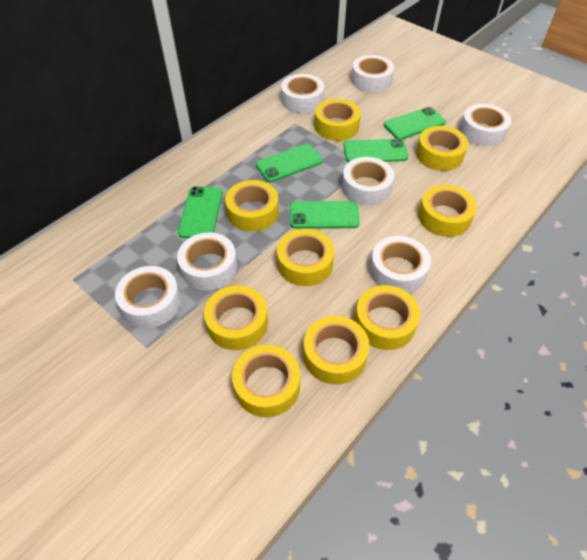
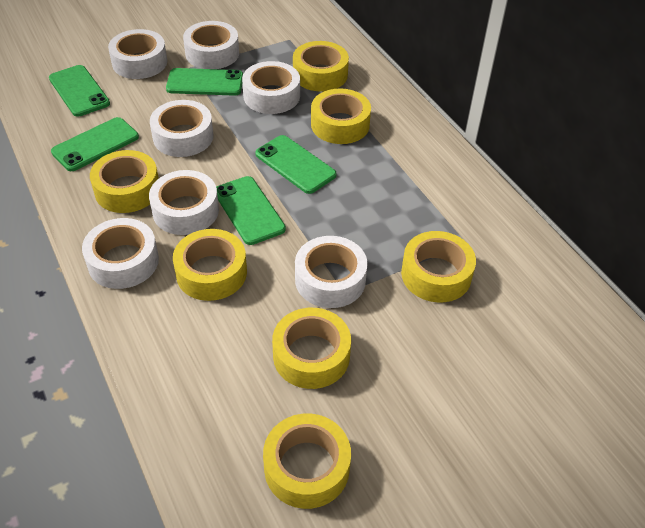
yellow tape: [204,286,268,350] [225,180,279,232] [232,345,300,417] [277,229,334,286] [303,316,369,385] [315,99,361,141] [355,285,420,350] [416,126,468,171] [418,185,477,237] = 9 -> [90,150,159,213] [173,229,247,301] [263,413,351,509] [272,308,351,389] [293,41,349,91] [311,89,371,144] [401,231,476,303] = 7

